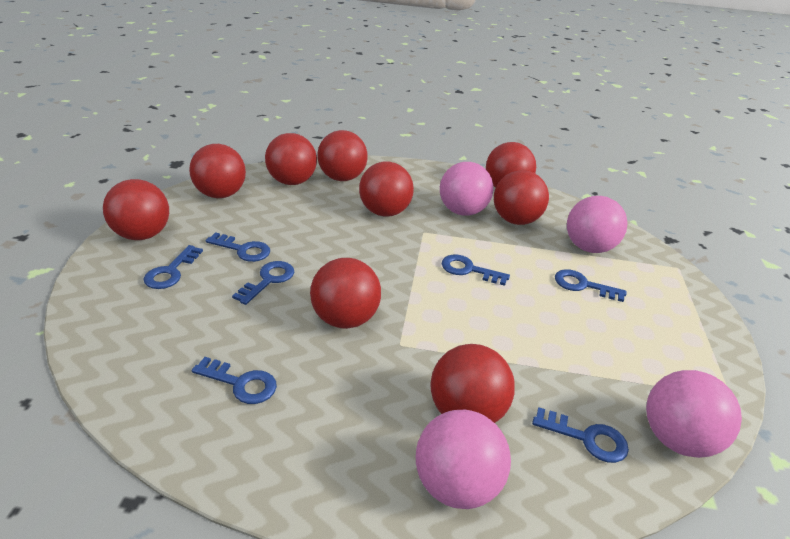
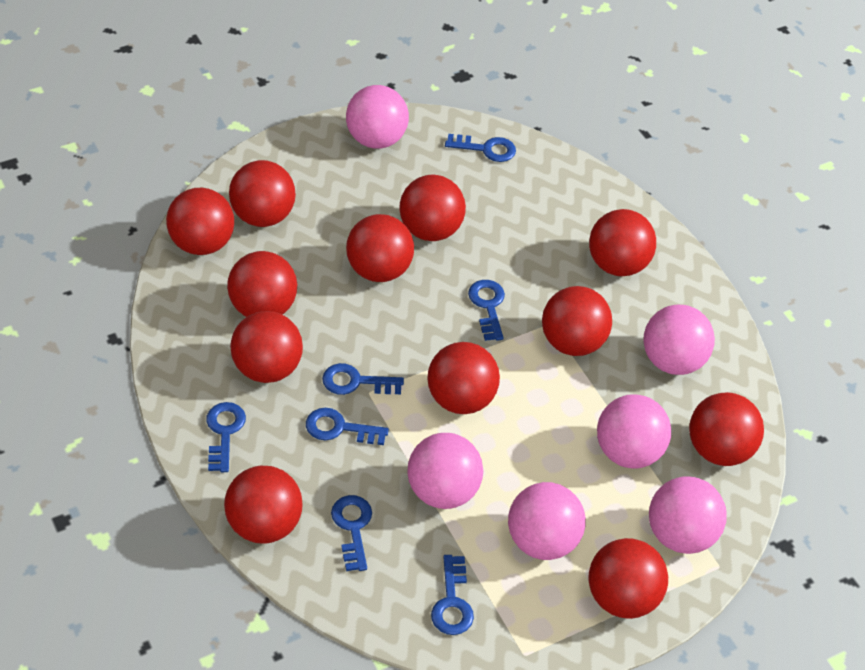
pink ball: [416,410,511,509] [440,162,493,216] [567,196,628,253] [646,370,742,458] = 4 -> [346,85,409,149] [408,433,483,509] [508,482,586,560] [597,394,671,469] [644,305,715,375] [649,476,727,554] = 6
red ball: [103,179,169,240] [189,144,246,198] [265,133,317,185] [310,258,381,329] [317,130,368,181] [359,162,414,217] [430,344,515,423] [486,142,536,188] [494,170,549,225] = 9 -> [166,188,234,255] [224,466,303,544] [227,251,297,317] [229,160,296,227] [230,311,303,383] [346,214,414,282] [399,175,466,241] [427,342,500,414] [542,286,612,356] [588,538,668,619] [589,209,656,276] [689,392,764,466] = 12

